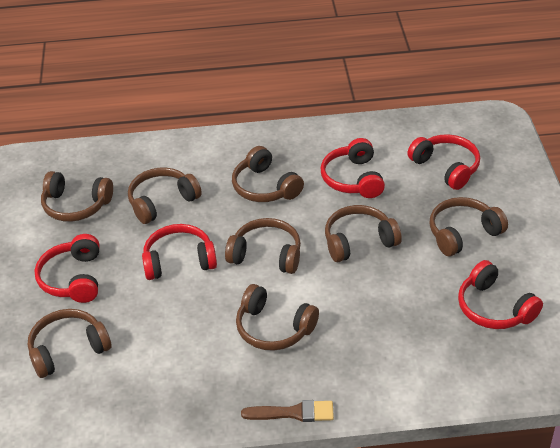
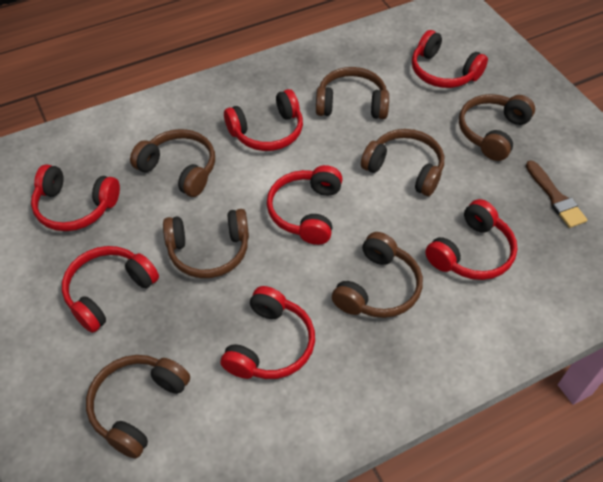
brown headphones: [28,309,111,378] [41,171,113,222] [128,168,202,224] [225,218,301,274] [232,146,304,202] [236,284,319,351] [325,205,402,262] [430,197,508,256] = 8 -> [86,355,190,459] [130,129,215,197] [163,209,249,278] [316,67,389,119] [332,232,423,318] [361,129,444,196] [459,94,535,161] = 7
red headphones: [35,234,99,303] [142,224,217,280] [321,138,385,198] [408,134,480,190] [458,260,543,329] = 5 -> [31,164,120,231] [62,246,159,333] [220,286,315,379] [224,89,303,151] [267,165,343,245] [412,30,488,88] [425,199,517,280] = 7

